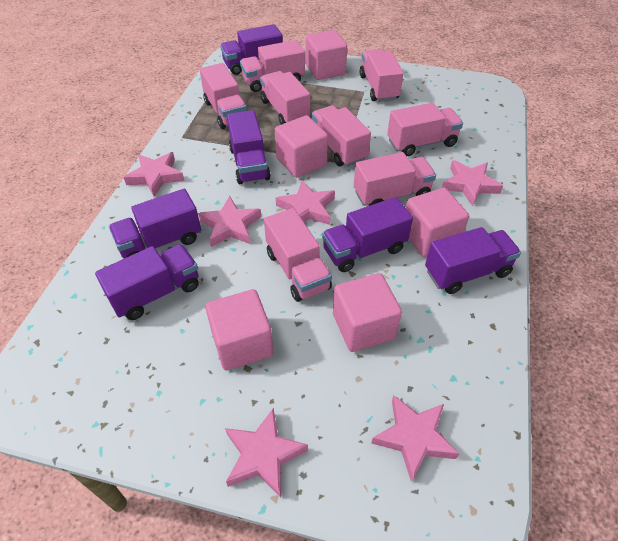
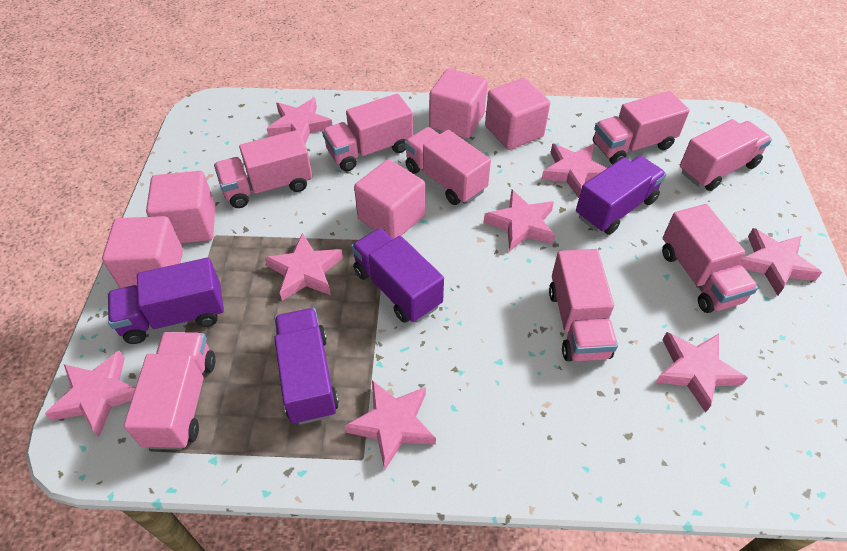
pink star: [124,152,184,197] [198,196,261,247] [225,408,308,498] [276,180,335,225] [372,395,459,482] [442,160,503,206] = 6 -> [45,350,135,437] [265,233,343,301] [267,98,332,144] [345,380,436,470] [484,190,555,252] [541,144,607,198] [655,332,748,413] [738,228,822,296] = 8
purple truck: [95,244,199,320] [109,189,201,258] [220,24,283,75] [227,110,271,184] [322,197,413,272] [425,227,521,294] = 6 -> [108,257,224,344] [274,308,339,425] [351,228,444,323] [576,156,666,235] = 4

